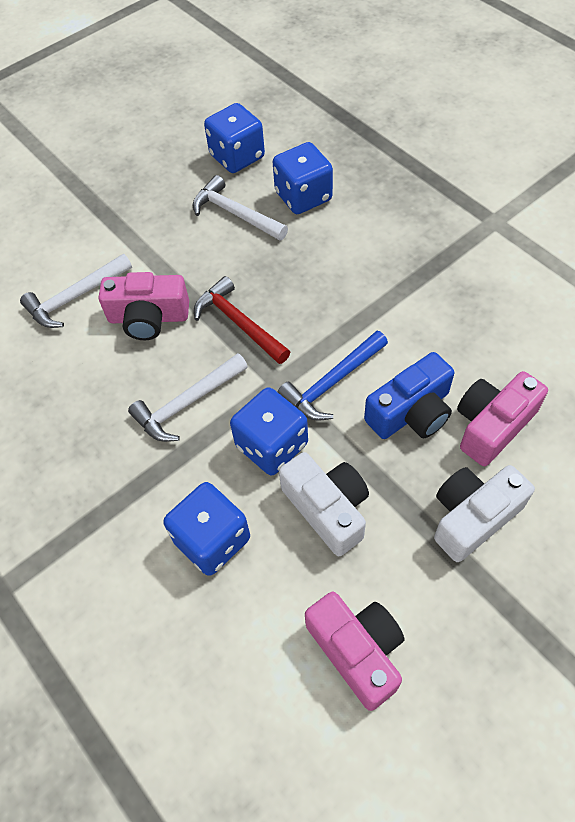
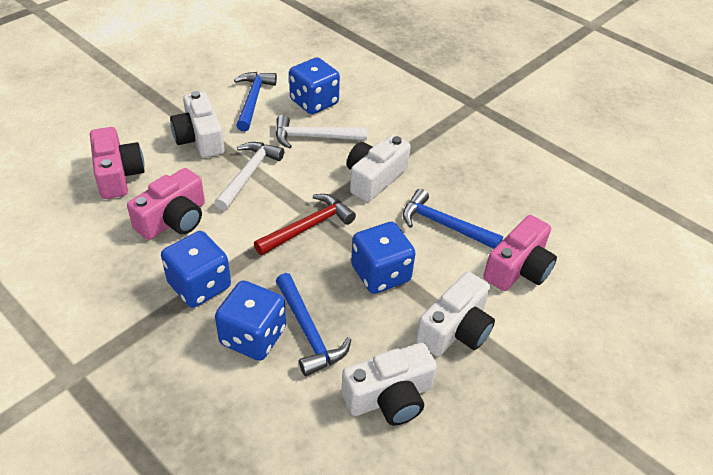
blue camera: [364,352,454,439] = 1 -> none = 0
blue hammer: [278,331,388,421] = 1 -> [234,72,277,132] [276,273,351,376] [403,189,503,249] = 3
white camera: [279,452,369,556] [434,465,535,562] = 2 -> [170,91,225,158] [341,343,437,426] [347,135,411,202] [416,272,495,357] = 4
white hammer: [20,254,132,328] [128,353,248,442] [193,175,288,241] = 3 -> [214,142,284,211] [276,115,367,149] = 2

